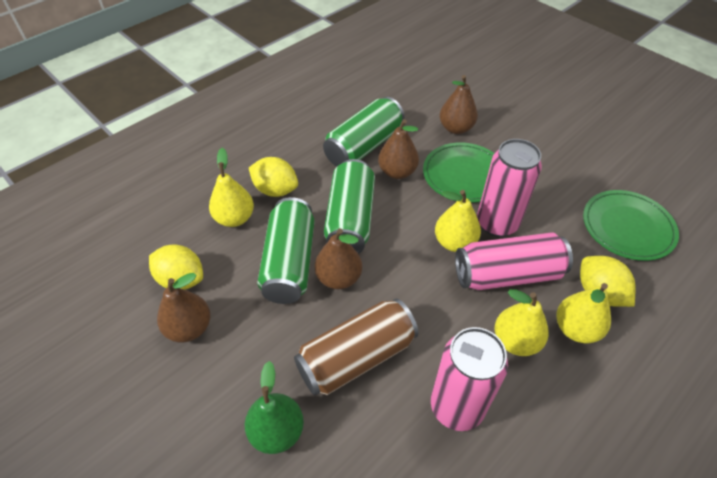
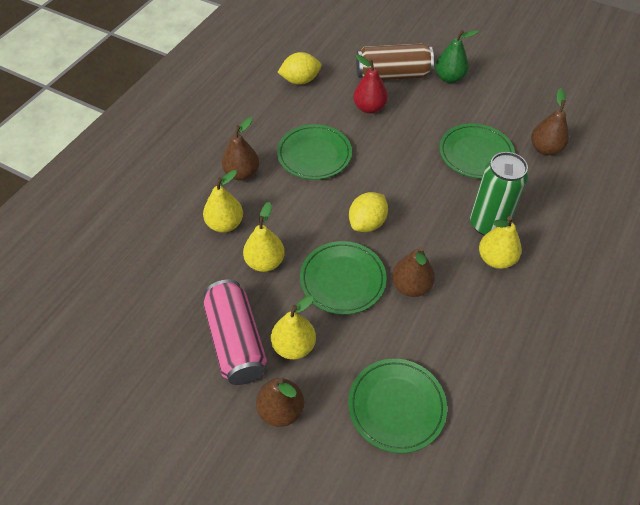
green can: [257,197,315,304] [323,97,404,167] [324,159,375,254] = 3 -> [470,152,528,236] = 1
green plate: [423,142,494,203] [583,190,679,261] = 2 -> [277,124,352,180] [300,241,387,315] [348,359,447,453] [439,123,515,179] = 4
pink can: [431,327,508,431] [455,232,573,291] [477,139,542,237] = 3 -> [203,280,267,385] = 1
red pear: none = 0 -> [353,54,388,114] = 1
yellow lemon: [149,245,203,290] [249,157,298,197] [580,256,636,307] = 3 -> [278,52,321,85] [349,192,388,232] = 2

